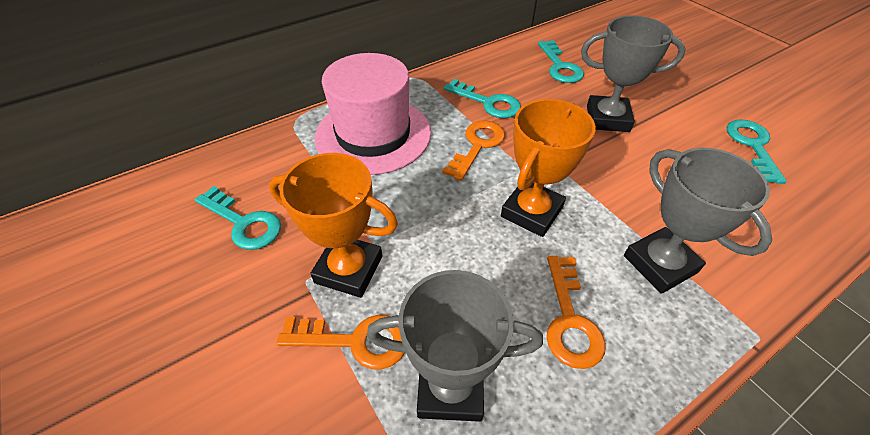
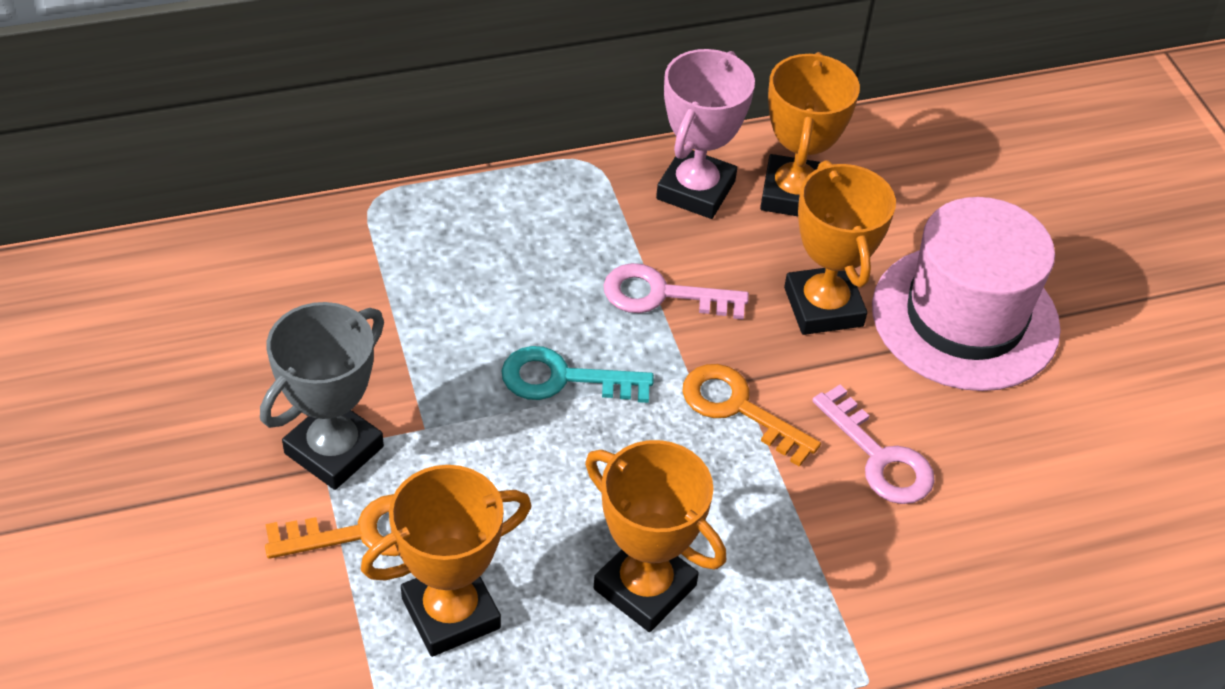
grey trophy: [367,270,543,422] [581,16,686,132] [624,148,772,294] = 3 -> [260,302,384,490] = 1
orange key: [277,315,405,369] [442,120,505,181] [546,256,606,369] = 3 -> [265,494,399,559] [682,364,821,467] = 2
orange trophy: [269,153,398,298] [501,99,596,237] = 2 -> [361,465,532,657] [585,440,726,632] [760,52,860,216] [784,160,896,335] = 4
pink key: none = 0 -> [603,263,749,319] [812,385,935,504] = 2
pink trophy: none = 0 -> [656,49,755,219] = 1
turquoise key: [195,186,281,250] [444,79,521,118] [538,40,584,83] [727,119,787,184] = 4 -> [501,346,654,403] = 1

